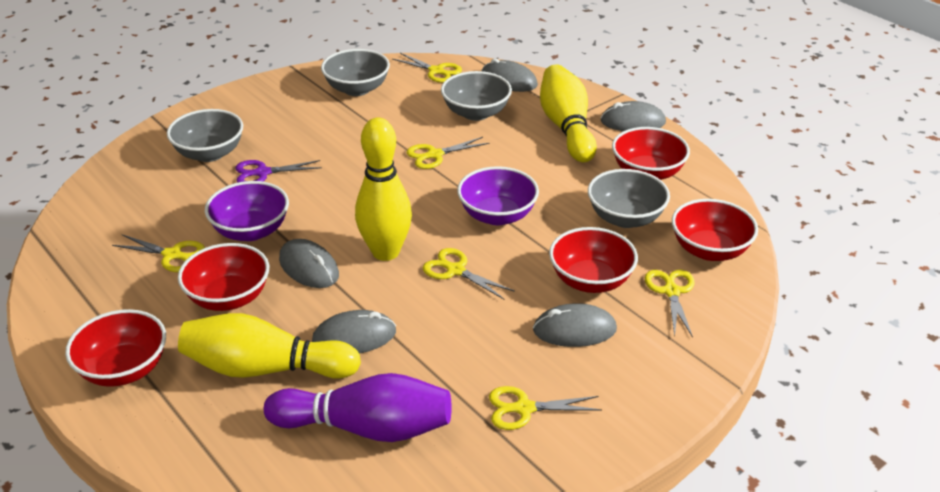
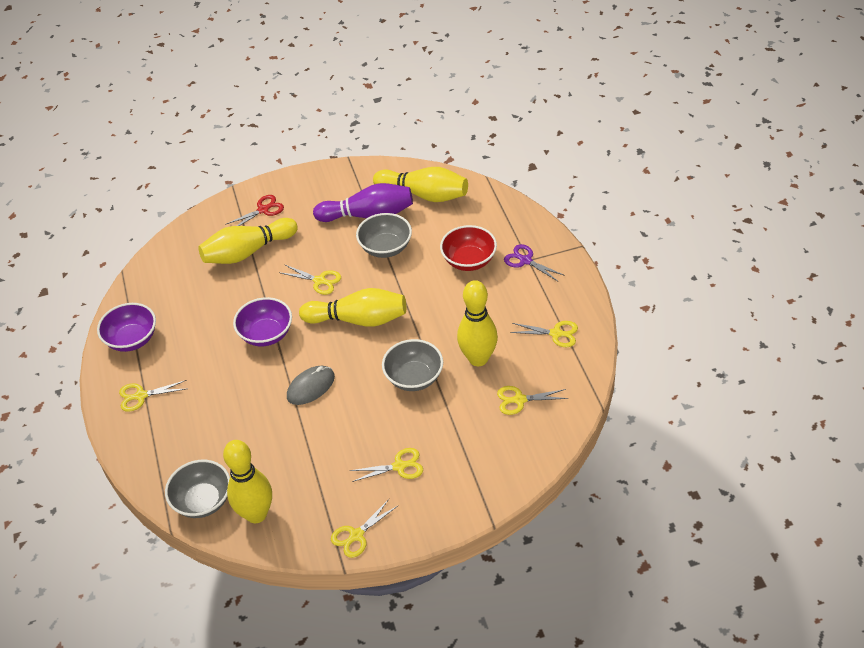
grey bowl: [167,109,243,162] [321,49,390,96] [441,71,512,121] [588,169,670,228] = 4 -> [165,460,230,518] [356,213,412,258] [382,339,443,391] = 3
grey mouse: [279,239,339,288] [312,310,396,354] [482,58,538,92] [533,303,617,347] [601,101,666,131] = 5 -> [287,366,335,405] = 1
red bowl: [65,309,166,387] [178,243,269,311] [549,227,638,293] [612,127,690,180] [672,199,758,261] = 5 -> [440,225,497,271] = 1
red scissors: none = 0 -> [225,195,284,226] = 1
yellow bowling pin: [178,313,361,379] [355,118,412,261] [540,64,597,162] = 3 -> [198,218,298,264] [223,440,272,523] [299,288,406,327] [373,167,468,202] [457,280,498,366] = 5

